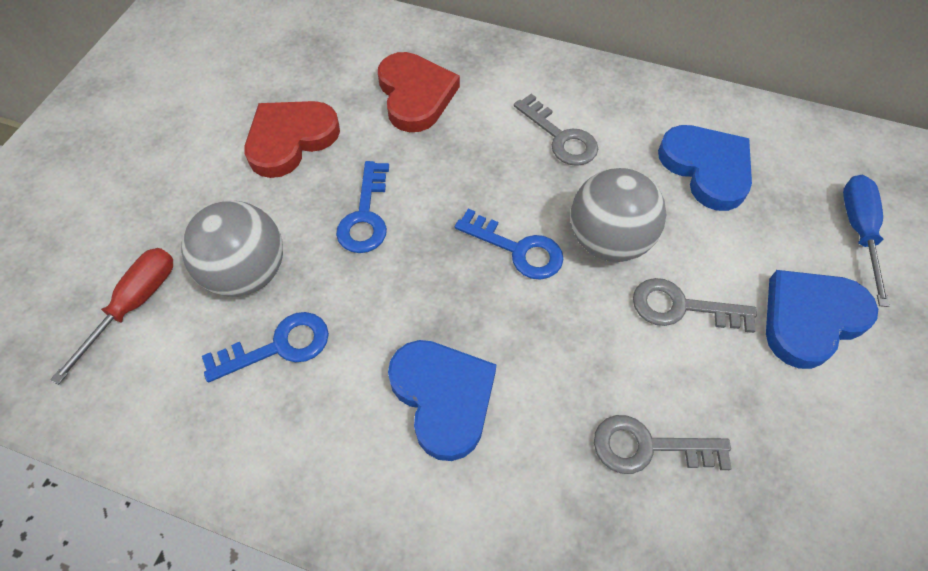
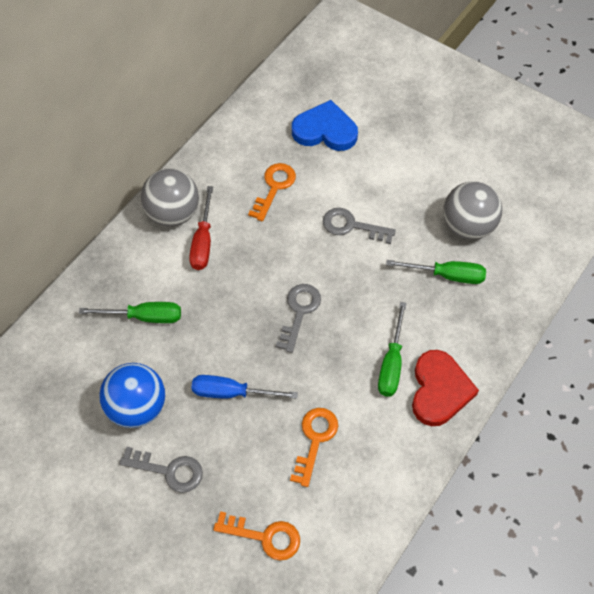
blue ball: none = 0 -> [99,363,165,428] = 1
blue heart: [388,340,497,461] [658,125,752,211] [766,270,878,369] = 3 -> [292,100,358,151] = 1
blue key: [202,312,329,382] [336,161,389,253] [455,209,564,280] = 3 -> none = 0
green screwdriver: none = 0 -> [79,302,181,323] [378,302,407,397] [386,260,486,284] = 3
orange key: none = 0 -> [213,511,300,561] [248,163,296,221] [290,408,338,487] = 3
red heart: [244,101,340,178] [378,52,460,132] = 2 -> [412,350,479,426] = 1

